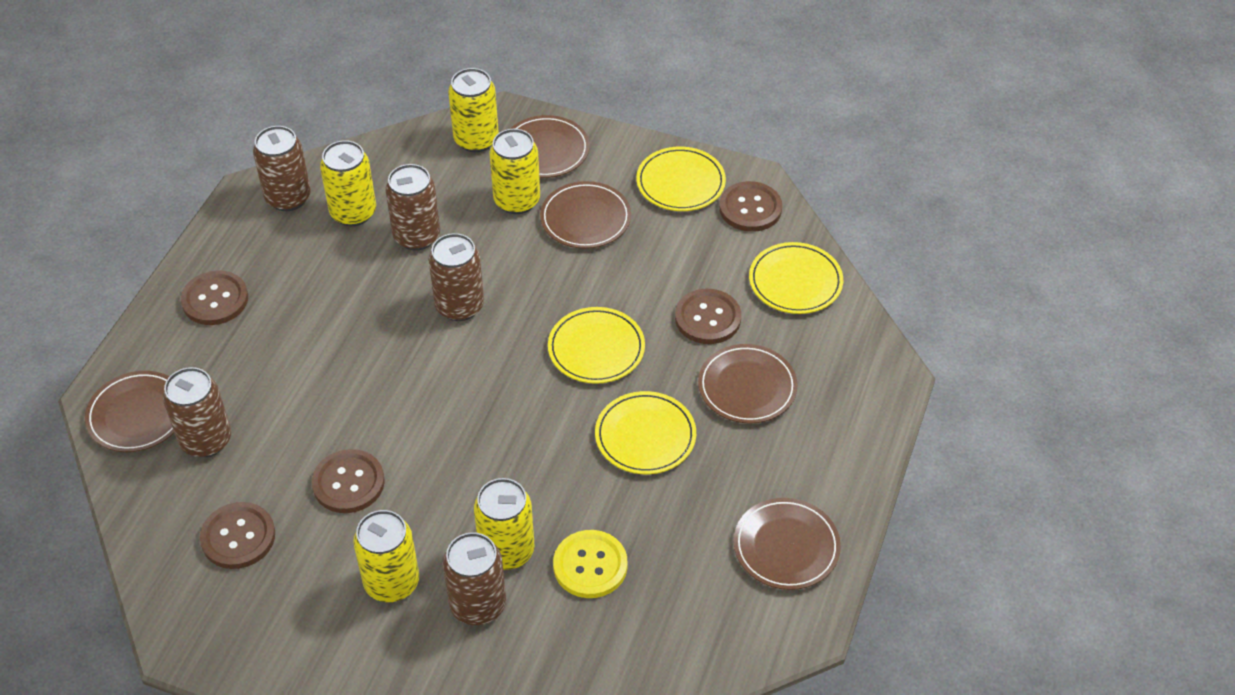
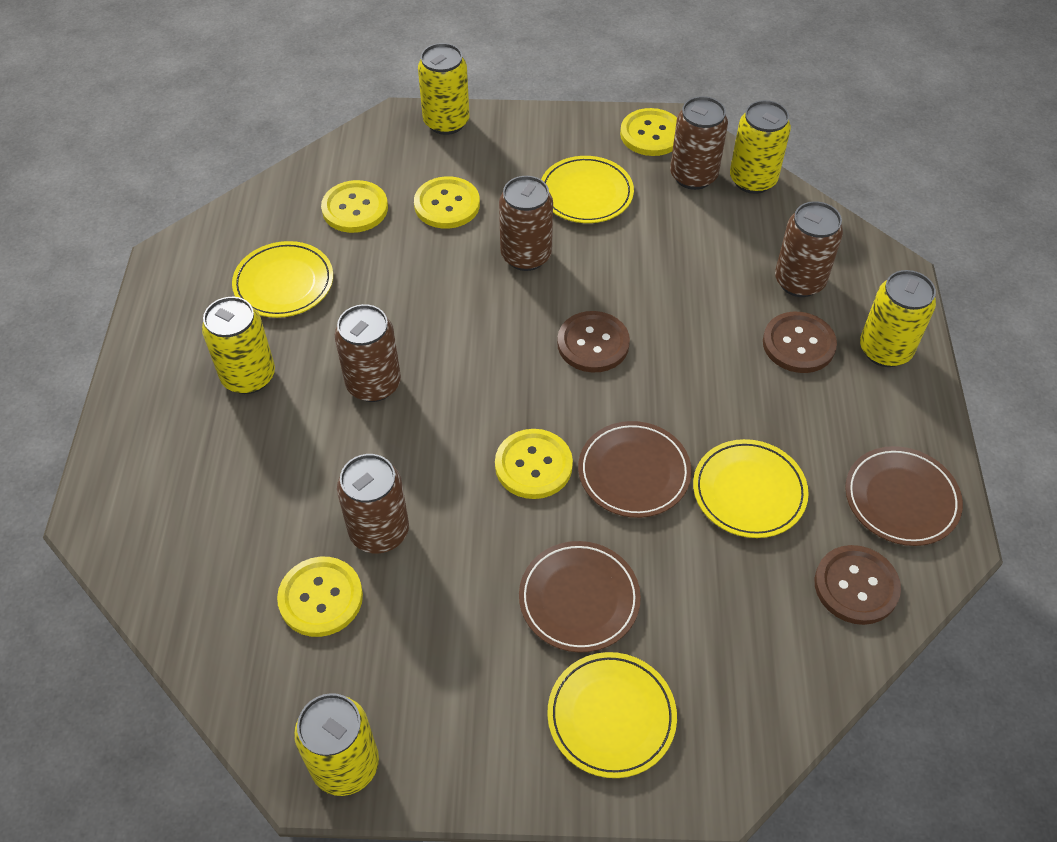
brown button: [181,270,248,325] [200,502,275,569] [312,449,385,513] [675,289,741,344] [719,181,782,232] = 5 -> [557,311,630,372] [763,312,837,373] [814,545,901,625] = 3
brown plate: [85,371,174,452] [510,115,589,178] [540,181,631,249] [698,344,797,423] [734,498,841,590] = 5 -> [519,541,641,653] [578,421,692,518] [845,446,963,546] = 3
yellow button: [553,530,627,598] = 1 -> [277,557,363,637] [321,180,388,233] [414,176,480,229] [495,429,573,499] [620,108,677,156] = 5

